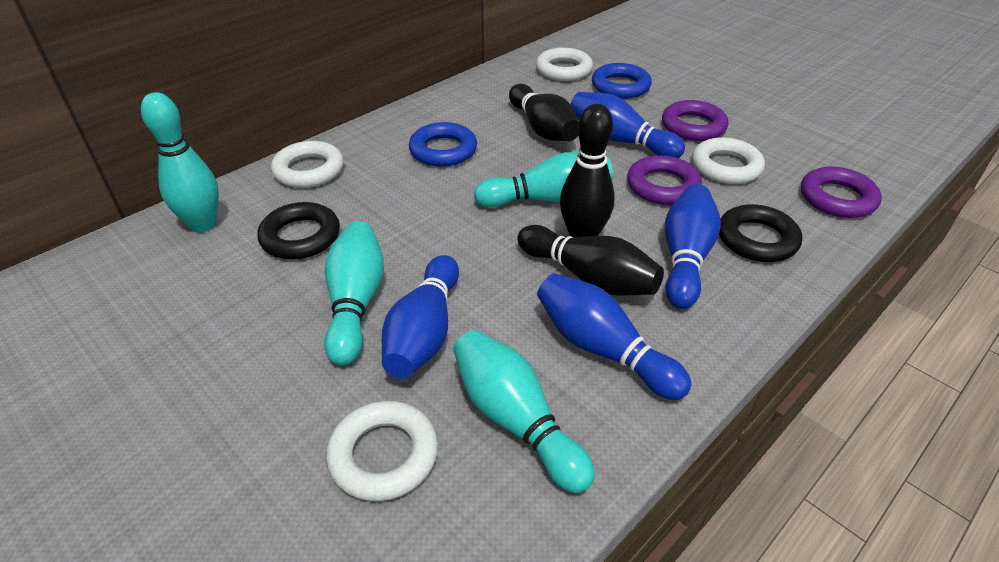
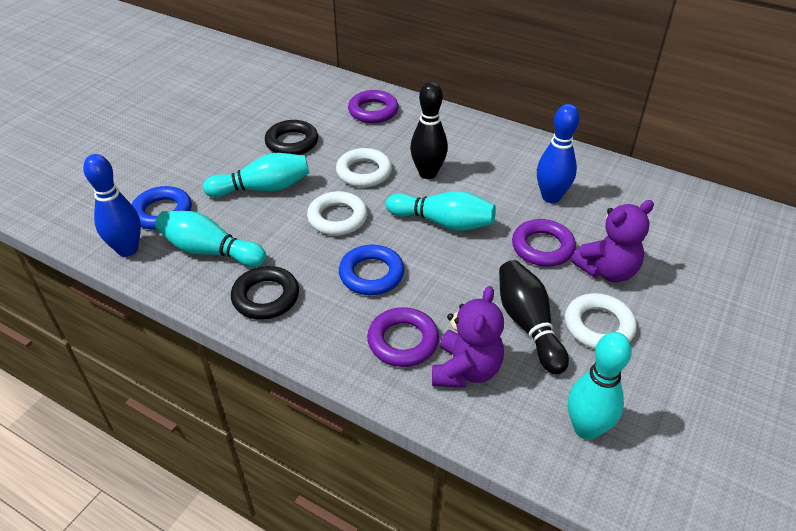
black bowling pin: [509,84,579,141] [517,225,664,295] [560,104,615,238] = 3 -> [410,82,448,179] [499,260,569,375] = 2
blue bowling pin: [382,255,459,378] [537,273,691,400] [570,92,685,158] [665,184,721,309] = 4 -> [83,154,141,257] [537,104,579,203] = 2
purple teddy bear: none = 0 -> [432,286,504,388] [571,200,654,282] = 2
white ring: [271,141,344,188] [326,401,438,501] [536,47,593,81] [692,137,765,184] = 4 -> [307,191,368,236] [336,148,392,187] [565,293,637,349] = 3

